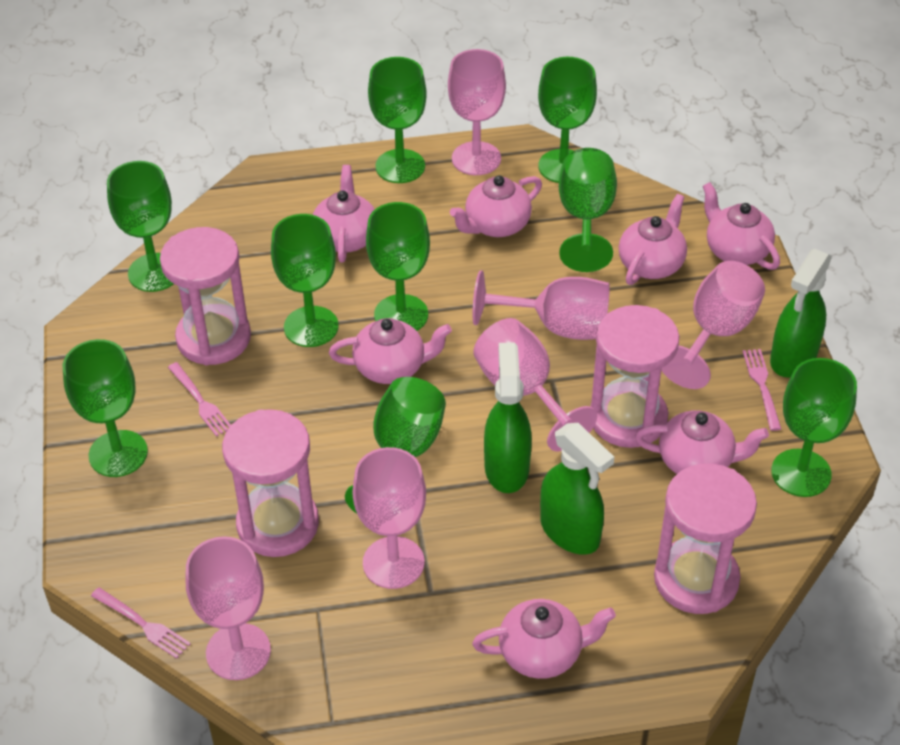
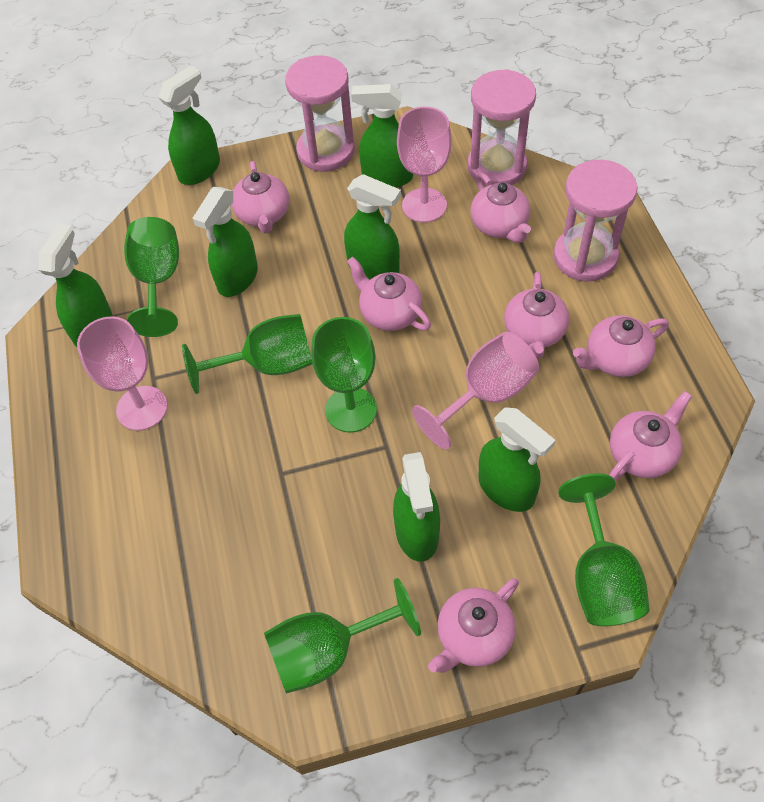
green goblet: [63,339,148,477] [107,161,173,292] [271,214,339,347] [345,377,446,514] [366,202,430,331] [368,57,427,183] [538,57,597,183] [559,148,617,272] [771,358,857,497] = 9 -> [124,217,179,337] [182,314,312,394] [264,578,421,694] [311,317,377,433] [558,473,650,626] = 5
green spray bottle: [484,343,532,493] [540,423,614,555] [770,249,832,377] = 3 -> [38,224,112,347] [158,66,220,185] [193,187,258,297] [344,174,401,280] [351,84,413,188] [393,452,440,562] [478,407,555,512] = 7
pink fork: [91,587,191,659] [168,362,231,437] [743,349,781,431] = 3 -> none = 0
pink goblet: [185,536,271,680] [352,447,426,589] [448,49,506,175] [472,270,610,340] [473,318,597,452] [661,261,765,389] = 6 -> [77,316,168,431] [397,107,452,223] [412,332,539,449] = 3
pink hourglass: [160,227,251,365] [222,409,319,557] [590,305,679,448] [654,464,757,614] = 4 -> [285,55,355,171] [468,69,536,186] [554,160,638,281] = 3

